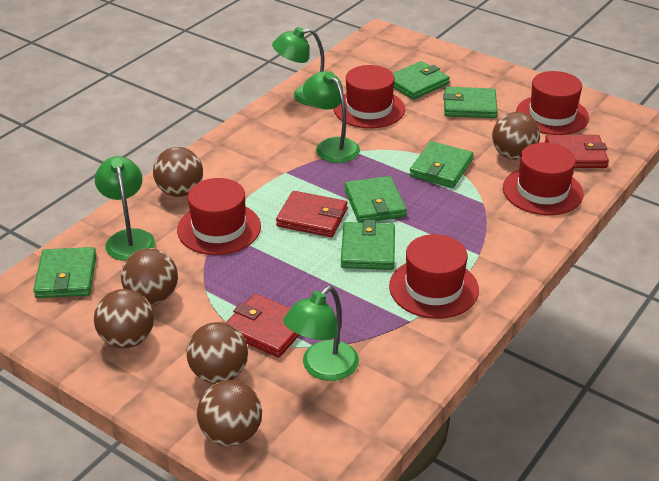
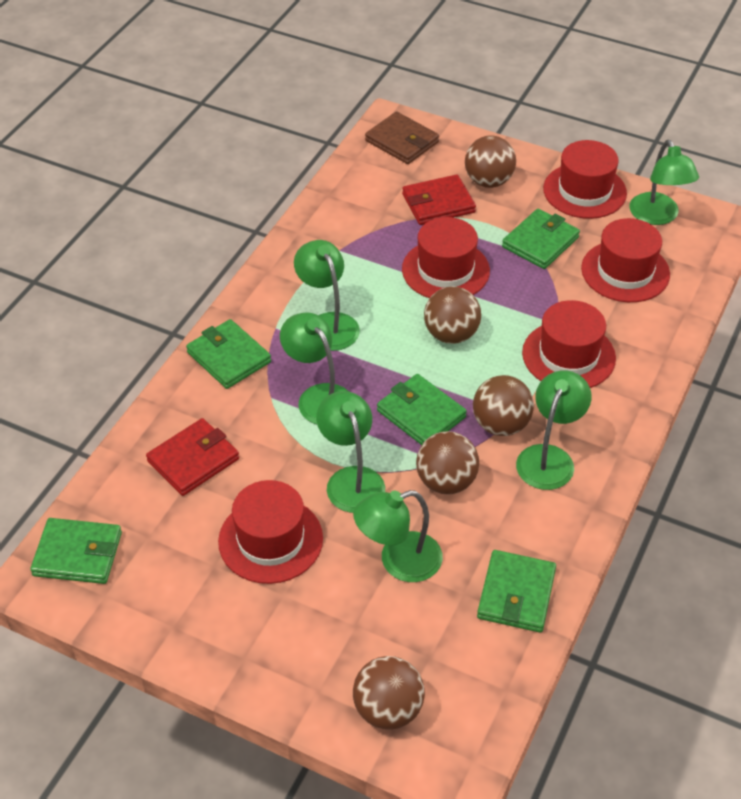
brown ball: [94,289,154,348] [121,248,178,305] [153,147,203,197] [186,322,248,384] [197,380,262,446] [492,112,540,160] = 6 -> [353,656,425,730] [416,431,479,495] [424,286,481,344] [465,135,516,188] [473,375,534,436] = 5
brown wallet: none = 0 -> [365,112,439,164] = 1
green lamp: [95,156,155,261] [272,27,324,106] [283,286,359,381] [303,71,360,163] = 4 -> [280,312,349,424] [294,240,360,351] [316,391,385,513] [353,490,443,582] [516,370,591,490] [629,139,699,225] = 6
green wallet: [33,247,97,298] [341,220,395,270] [345,176,407,223] [393,61,450,100] [409,141,473,188] [443,87,498,118] = 6 -> [30,518,122,584] [186,319,271,389] [377,374,467,445] [477,550,556,633] [502,209,580,269] = 5
red wallet: [226,294,299,358] [276,191,348,237] [545,135,609,168] = 3 -> [146,418,239,496] [402,174,476,225] = 2

